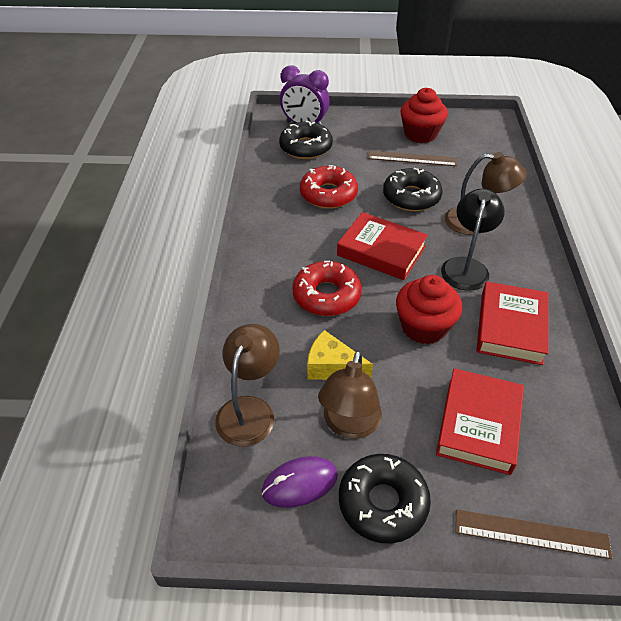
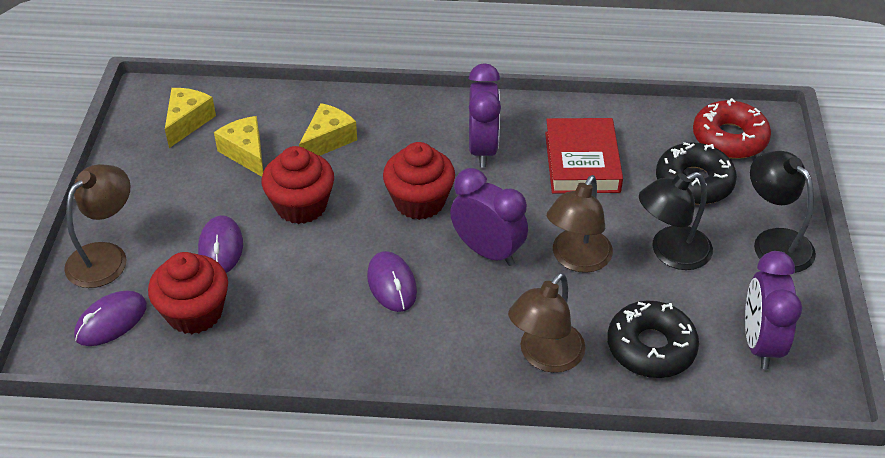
black donut: [279,121,333,159] [339,454,431,544] [383,168,443,211] = 3 -> [607,300,699,378] [656,142,737,205] = 2
black lamp: [441,189,505,291] = 1 -> [639,172,713,270] [750,151,816,273] = 2
brown ruler: [368,150,457,166] [455,510,613,559] = 2 -> none = 0
purple clock: [280,65,330,125] = 1 -> [450,168,528,266] [469,63,501,167] [745,251,802,369] = 3
purple mouse: [262,456,338,508] = 1 -> [74,290,147,346] [198,215,243,273] [367,251,417,312] = 3
red book: [337,212,428,280] [436,368,524,475] [477,282,549,365] = 3 -> [545,118,623,194] = 1
red cupcake: [396,275,462,344] [400,88,448,143] = 2 -> [148,252,228,334] [262,146,334,224] [383,142,455,220] = 3
red donut: [292,261,362,316] [300,165,358,209] = 2 -> [693,98,771,159] = 1
yellow cheese: [307,330,373,380] = 1 -> [165,88,216,148] [214,116,263,177] [299,103,357,156] = 3

